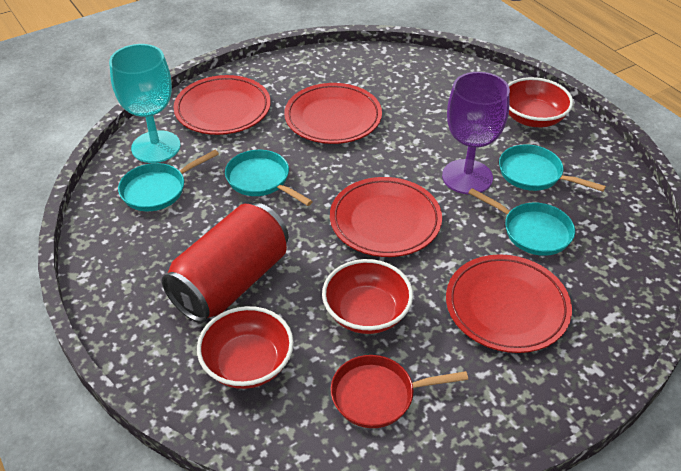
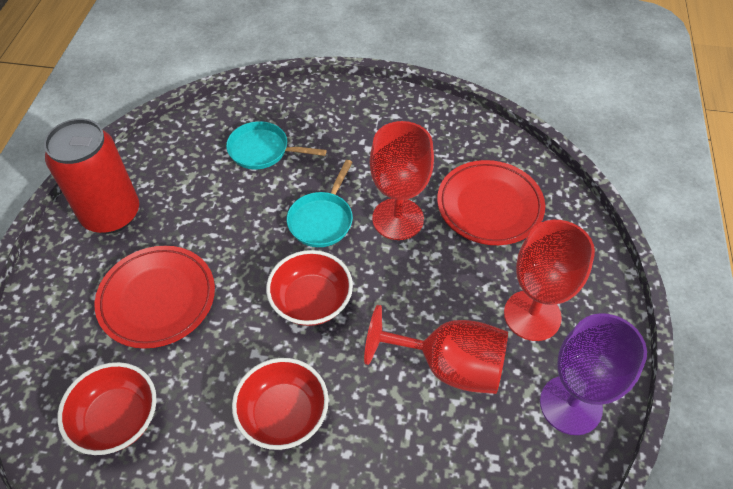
red goblet: none = 0 -> [364,305,508,394] [370,121,434,240] [504,220,595,341] = 3
red pan: [331,355,468,428] = 1 -> none = 0
red plate: [174,75,271,135] [284,83,382,144] [330,177,442,257] [446,254,572,353] = 4 -> [95,246,215,349] [437,160,545,245] = 2
turquoise goblet: [109,44,180,163] = 1 -> none = 0
turquoise pan: [118,150,219,211] [225,150,313,206] [468,188,575,256] [499,144,606,192] = 4 -> [226,121,327,169] [287,160,353,247] = 2

